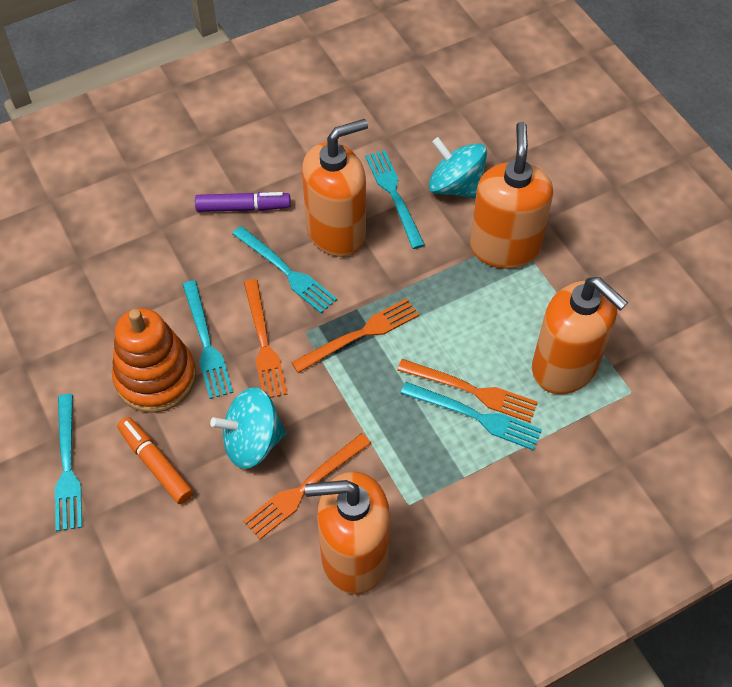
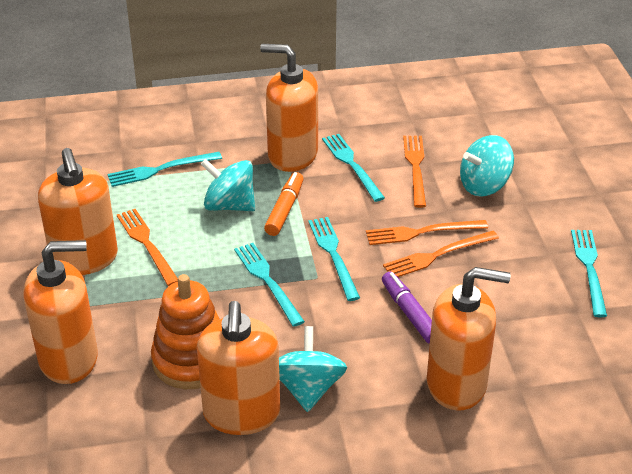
orange soap dispenser: [302,119,368,257] [305,471,390,594] [470,122,553,269] [532,277,628,394] = 4 -> [23,240,98,384] [38,148,118,275] [197,301,280,435] [260,44,318,172] [427,267,511,411] = 5
turquoise spinning top: [210,387,286,469] [429,137,487,199] = 2 -> [201,159,255,211] [279,326,347,412] [460,135,514,197] = 3

